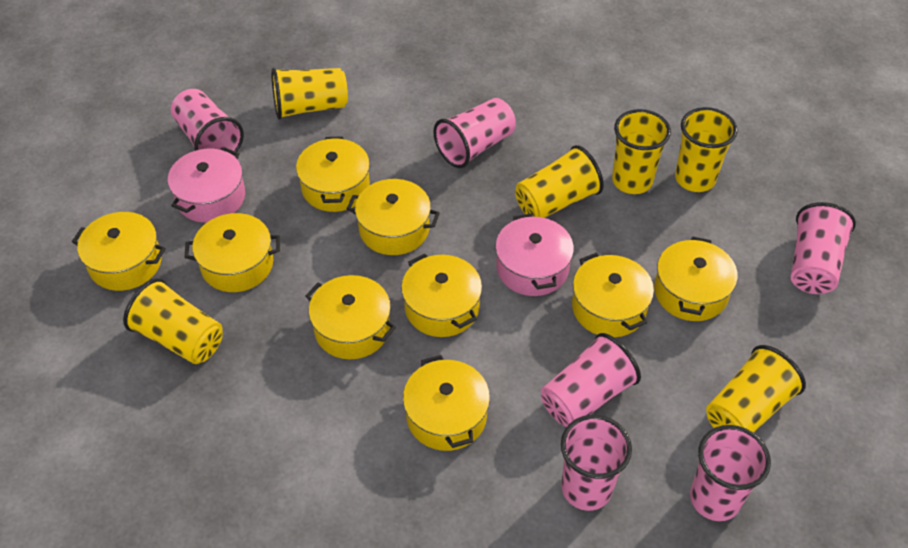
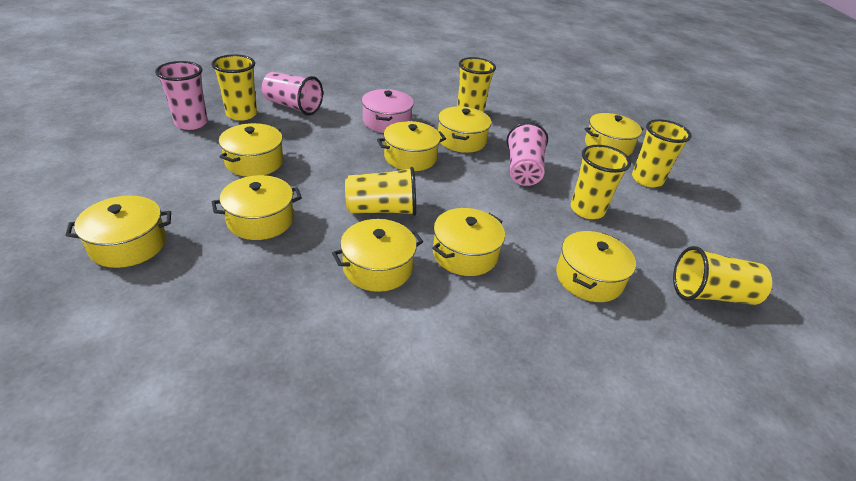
pink cup: [171,89,244,155] [433,98,516,168] [541,333,641,427] [561,415,632,511] [690,425,771,521] [791,202,856,294] = 6 -> [155,61,208,130] [262,72,323,116] [507,122,548,186] = 3
pink pot: [168,147,245,223] [495,213,574,296] = 2 -> [362,89,414,133] = 1

